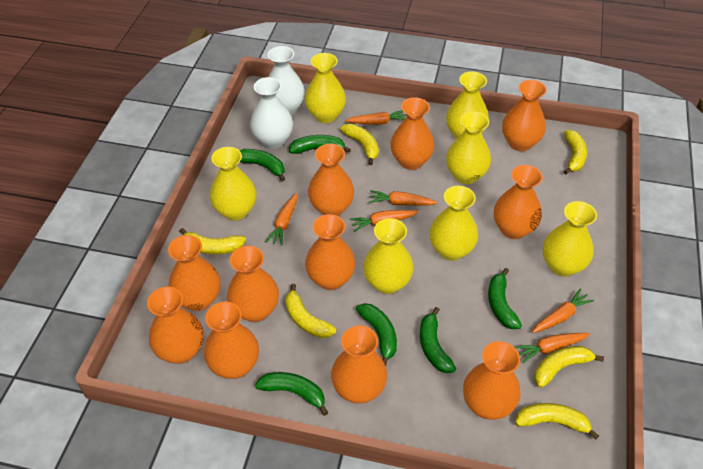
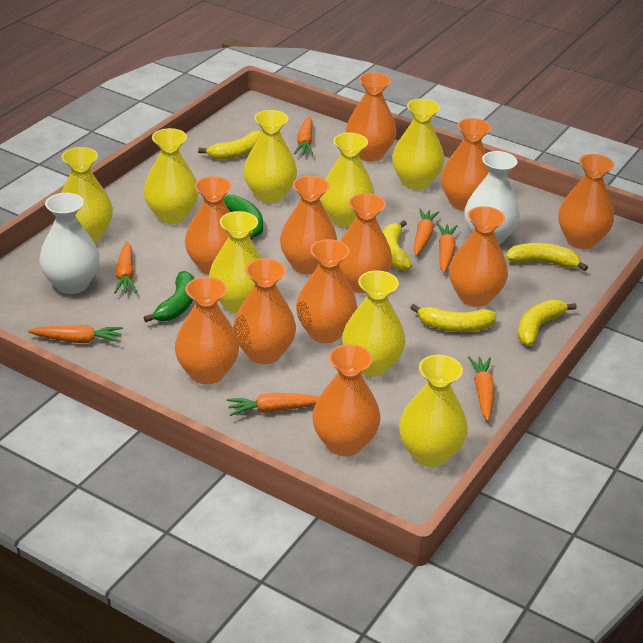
green banana: [239,149,285,181] [255,372,328,416] [289,135,351,154] [356,303,397,366] [420,307,456,373] [488,268,522,329] = 6 -> [143,271,194,322] [223,195,263,241] = 2
orange carrot: [265,193,297,246] [345,110,407,125] [349,210,419,232] [369,190,438,205] [515,333,590,363] [532,288,594,333] = 6 -> [28,325,123,343] [114,241,137,294] [227,393,319,416] [294,116,313,155] [413,208,439,256] [437,223,457,273] [468,356,495,421] = 7
yellow banana: [180,228,246,254] [285,284,336,338] [340,124,379,165] [515,403,599,440] [535,346,604,388] [564,130,587,174] = 6 -> [198,130,262,160] [382,220,412,271] [410,304,497,332] [506,243,588,271] [518,300,577,346] = 5
yellow vase: [210,147,257,221] [305,53,346,123] [363,218,414,294] [429,186,478,261] [446,71,489,139] [446,111,491,184] [543,201,597,277] = 7 -> [61,147,113,243] [144,128,199,224] [209,211,262,313] [244,110,297,203] [321,133,374,227] [342,270,405,377] [392,99,444,190] [399,355,468,467] = 8

